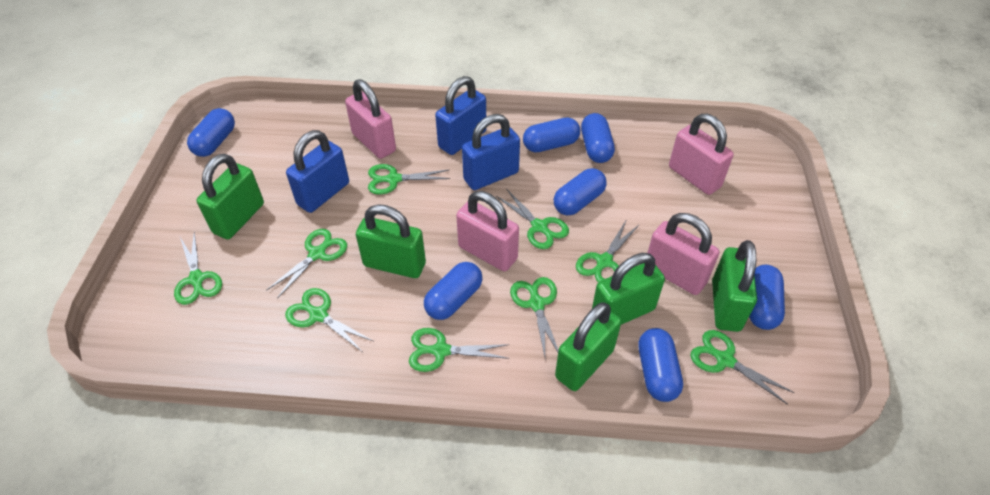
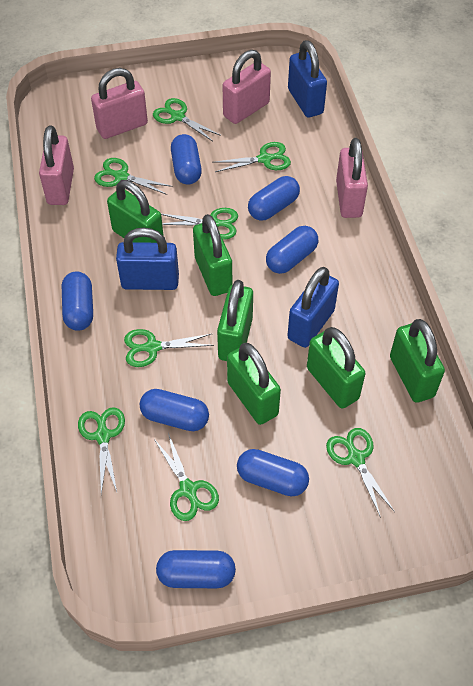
green padlock: [196,154,264,239] [356,204,426,278] [555,302,621,391] [592,253,665,325] [712,240,757,332] = 5 -> [107,180,164,243] [193,214,232,296] [217,280,253,361] [227,343,281,425] [307,327,365,409] [390,319,445,403] = 6
green scissors: [174,232,222,305] [266,229,347,298] [285,288,373,351] [368,164,450,195] [409,328,509,372] [496,190,569,249] [510,277,558,357] [576,219,640,282] [691,330,795,405] = 9 -> [78,407,125,494] [94,158,173,195] [124,329,214,367] [153,98,221,141] [154,433,219,521] [161,208,238,239] [212,142,291,172] [326,428,395,518] = 8

